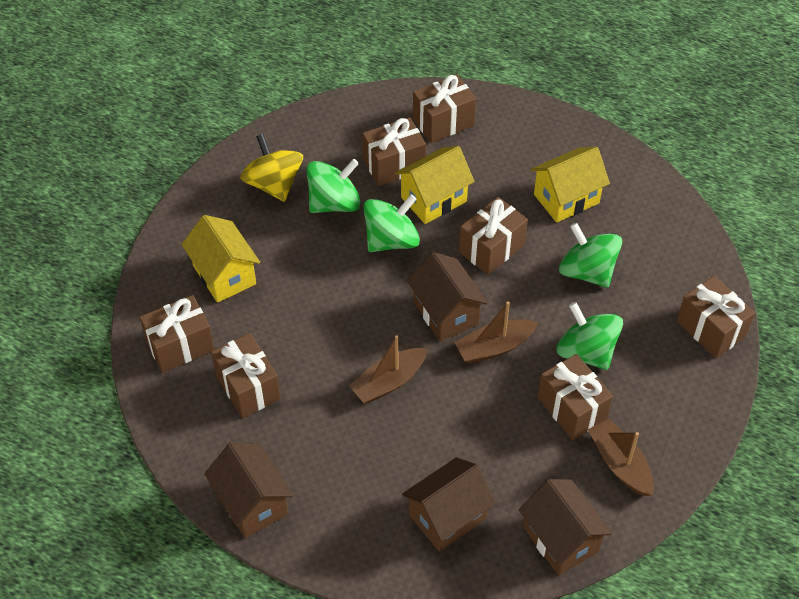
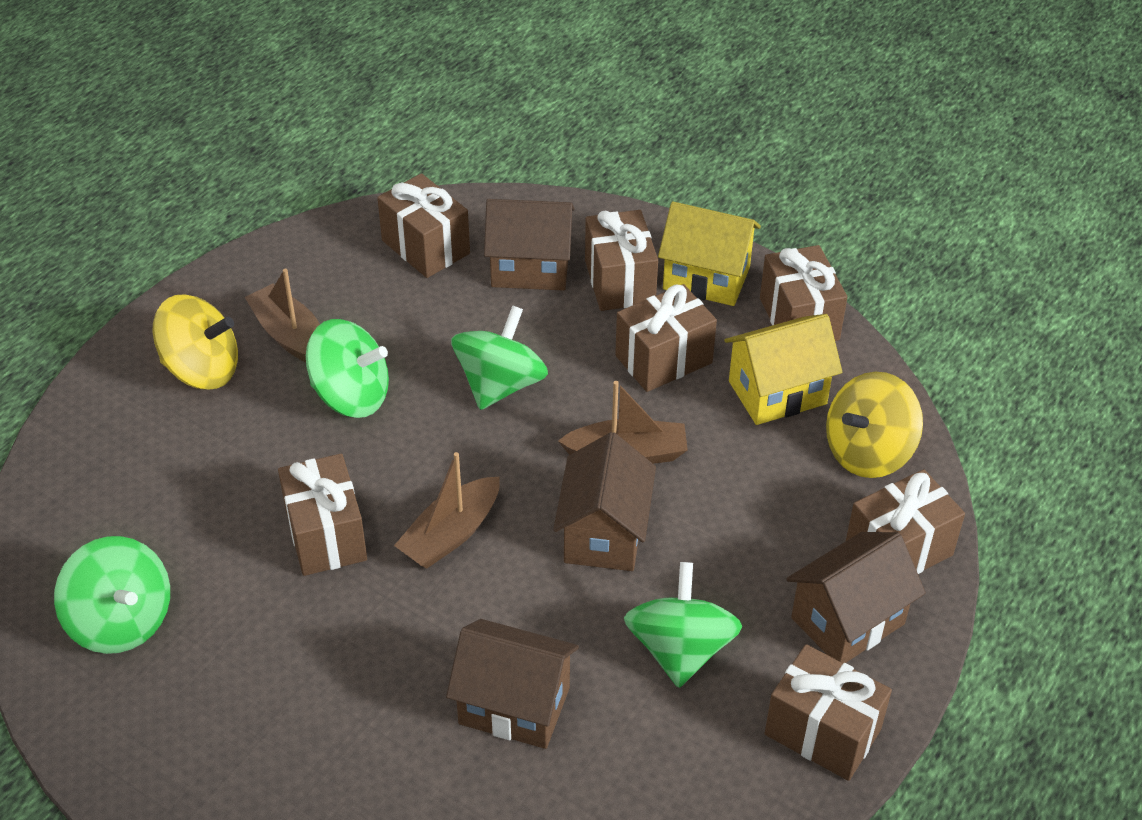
yellow house: [181,215,260,303] [395,146,475,224] [531,147,610,223] = 3 -> [658,201,761,306] [724,314,842,425] = 2
yellow spinning top: [240,134,303,202] = 1 -> [152,294,238,390] [826,372,923,478] = 2

